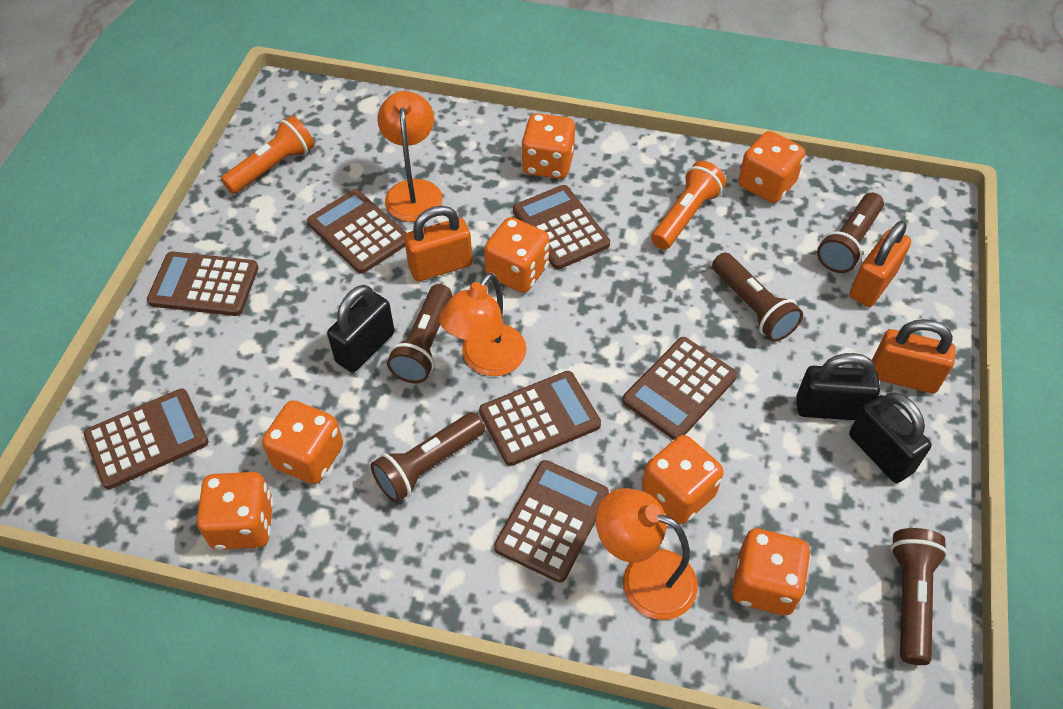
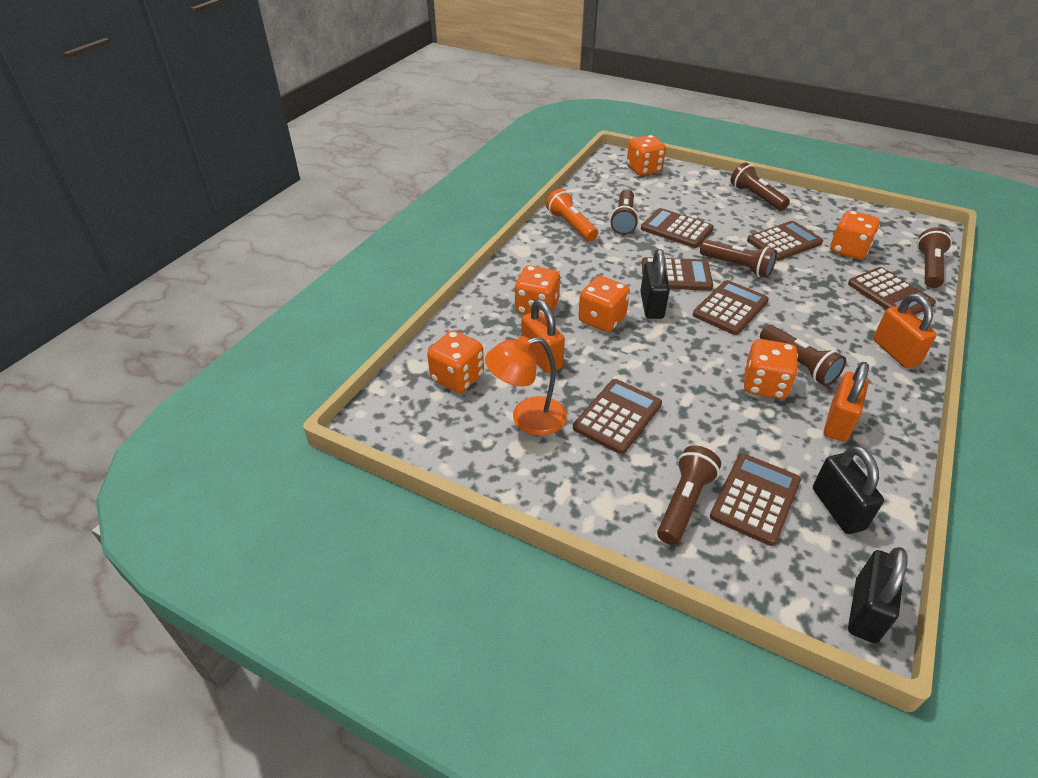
brown flashlight: [371,412,485,503] [387,284,452,383] [712,253,803,342] [817,193,884,273] [890,528,948,665] = 5 -> [610,189,639,235] [657,446,721,545] [700,240,777,278] [731,163,790,211] [760,325,846,386] [917,227,952,288] = 6
orange dice: [197,472,274,550] [262,400,343,484] [484,217,549,293] [521,113,575,179] [642,435,724,524] [732,529,811,615] [738,131,805,203] = 7 -> [427,330,484,393] [514,265,560,318] [578,276,630,332] [627,135,666,175] [744,339,798,399] [830,210,880,259] = 6
orange flashlight: [221,116,314,194] [651,161,726,250] = 2 -> [546,189,598,241] = 1
orange lamp: [377,91,443,222] [439,273,526,376] [596,488,698,620] = 3 -> [485,336,567,436] = 1

